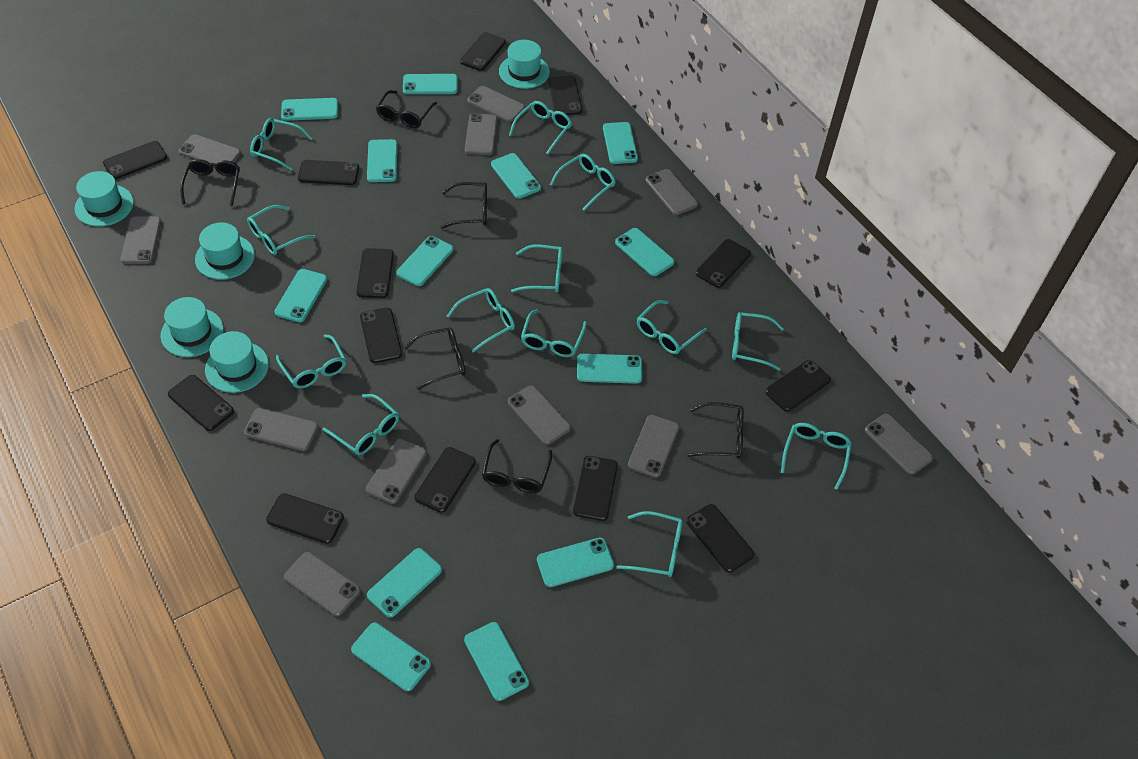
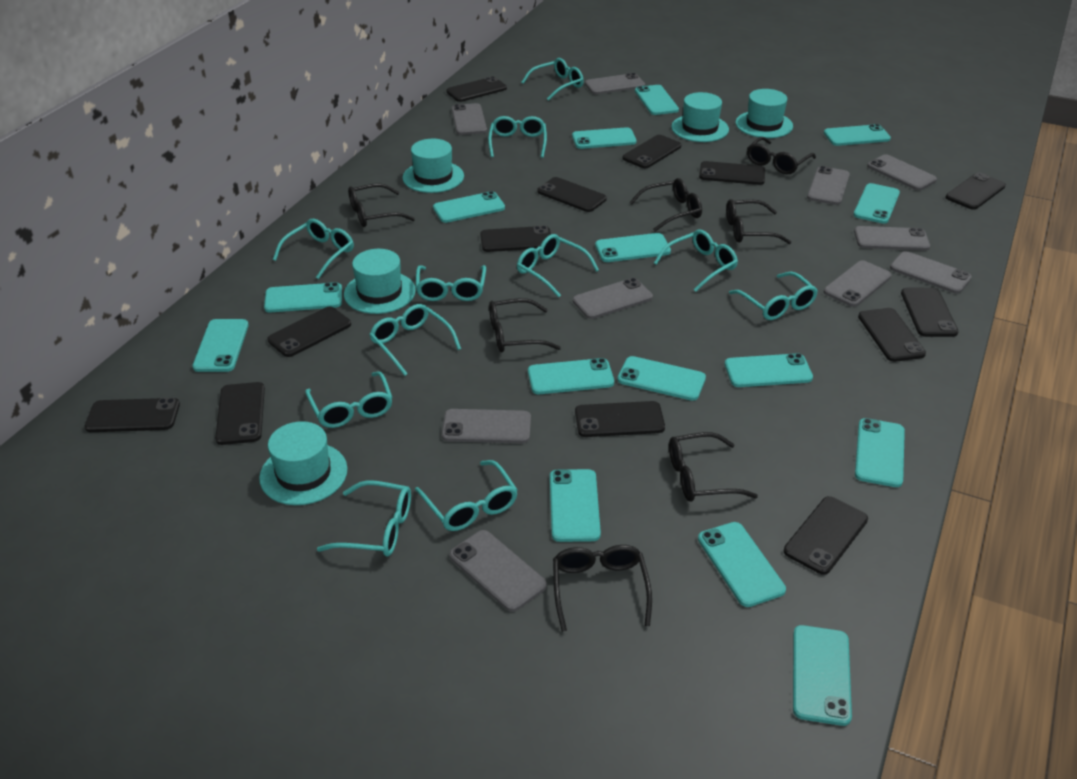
black glasses: [180,159,240,207] [376,90,437,128] [404,328,466,390] [440,182,487,229] [482,439,552,493] [687,402,744,459] = 6 -> [348,183,415,227] [489,298,561,352] [553,545,652,632] [630,178,702,232] [669,432,758,502] [726,199,791,244] [747,137,816,174] = 7
grey phone: [121,217,161,264] [179,134,241,164] [244,408,318,451] [284,552,361,616] [366,439,427,504] [465,113,497,155] [467,86,525,122] [508,385,571,445] [628,415,679,478] [646,169,698,215] [865,414,933,475] = 11 -> [442,409,531,443] [449,530,547,612] [452,103,487,135] [573,278,653,319] [585,73,645,94] [807,166,850,205] [824,260,891,307] [854,226,930,251] [867,154,937,190] [890,251,972,294] = 10
turquoise glasses: [247,205,315,255] [250,118,313,171] [276,334,346,389] [323,394,399,455] [447,288,515,352] [509,101,572,154] [511,244,563,292] [521,309,587,357] [550,154,615,211] [617,511,683,577] [637,300,707,354] [732,312,784,371] [781,423,852,490] = 13 -> [273,219,354,279] [305,371,393,428] [317,480,411,556] [369,304,461,376] [415,265,486,301] [415,460,518,531] [488,116,547,158] [517,234,599,297] [521,58,584,101] [654,230,738,292] [729,272,818,320] = 11
turquoise phone: [274,269,327,322] [281,98,338,121] [351,623,431,691] [367,139,397,182] [367,548,442,618] [396,236,453,286] [403,74,458,94] [464,622,529,701] [491,153,541,199] [537,537,614,587] [577,354,642,384] [603,122,638,164] [615,228,674,276] = 13 -> [192,319,249,372] [264,282,342,313] [433,191,505,223] [528,358,614,394] [550,469,601,542] [572,127,637,149] [595,233,671,262] [617,356,706,401] [635,85,679,115] [698,522,786,607] [725,353,813,387] [793,625,852,726] [824,124,891,146] [854,183,900,224] [855,418,905,487] = 15

